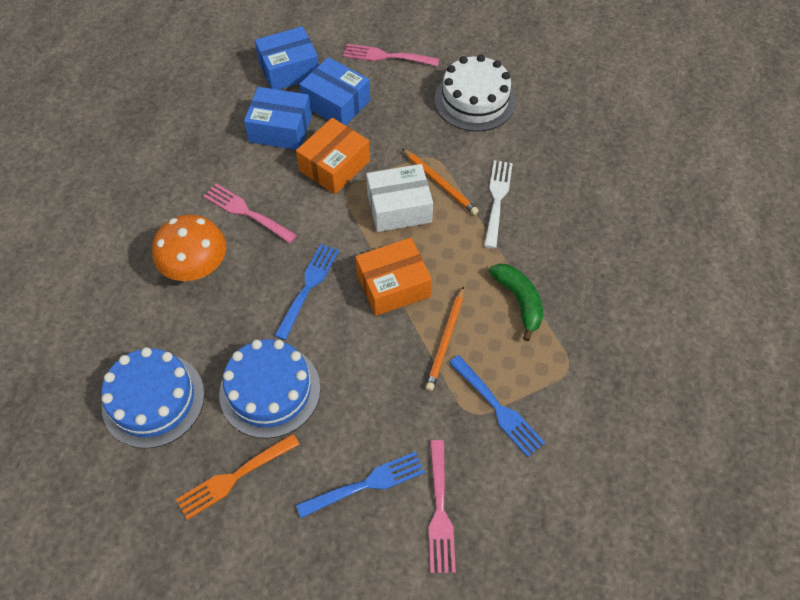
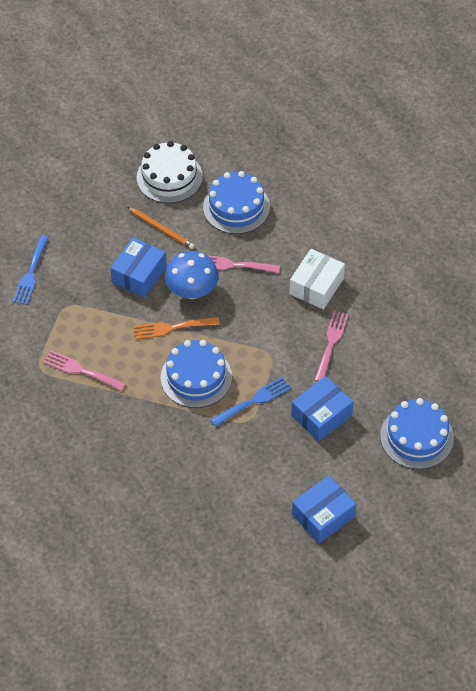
blue cake: [101,347,205,448] [219,339,320,439] = 2 -> [161,340,232,408] [203,171,270,234] [380,398,454,469] = 3
blue fork: [274,244,339,340] [296,452,425,518] [449,355,545,457] = 3 -> [12,235,49,305] [210,376,291,427] = 2
blue mushroom: none = 0 -> [165,251,219,299] = 1
green banana: [489,264,543,341] = 1 -> none = 0
orange box: [296,118,370,194] [355,238,432,316] = 2 -> none = 0
orange mushroom: [152,215,226,281] = 1 -> none = 0
orange pencil: [402,149,479,215] [426,286,464,391] = 2 -> [127,207,195,249] = 1
white fork: [484,160,513,248] = 1 -> none = 0

